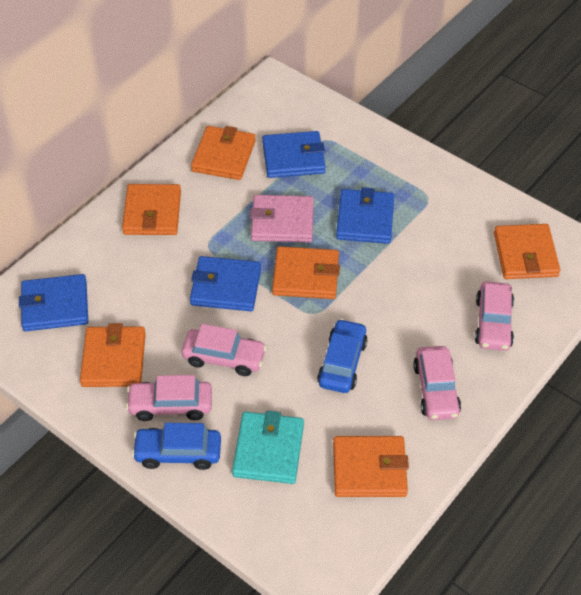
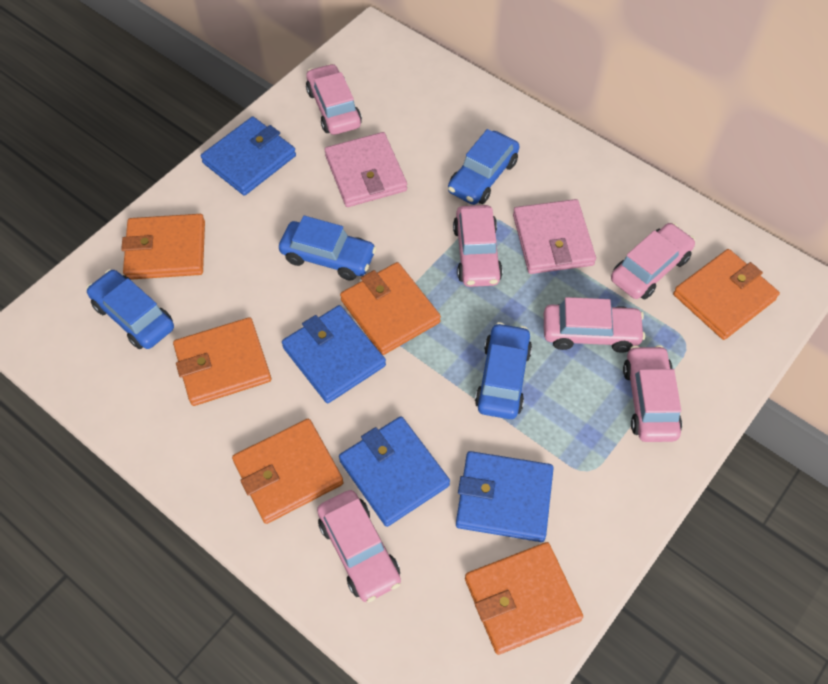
blue car: [132,423,221,470] [317,319,368,393] = 2 -> [86,269,174,349] [279,216,377,281] [448,129,520,205] [475,322,532,419] = 4
pink car: [126,375,212,421] [182,324,267,376] [413,346,461,420] [475,282,514,351] = 4 -> [306,63,362,135] [317,490,401,603] [453,205,503,287] [544,297,645,353] [611,223,696,299] [623,345,682,442] = 6
pink wallet: [250,195,314,243] = 1 -> [325,132,407,207] [513,199,596,274] = 2
turquoise wallet: [232,411,304,484] = 1 -> none = 0

